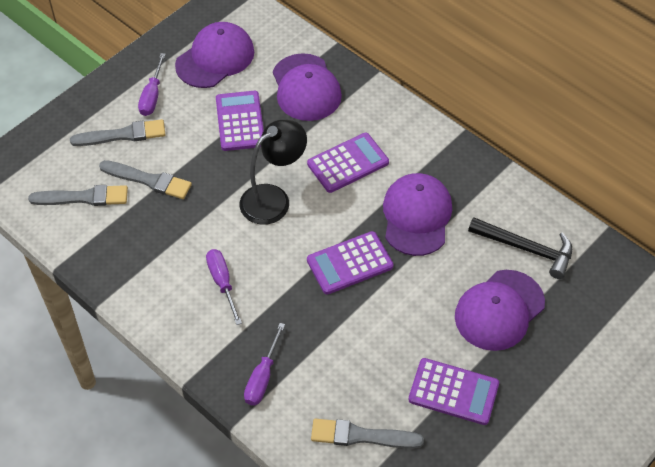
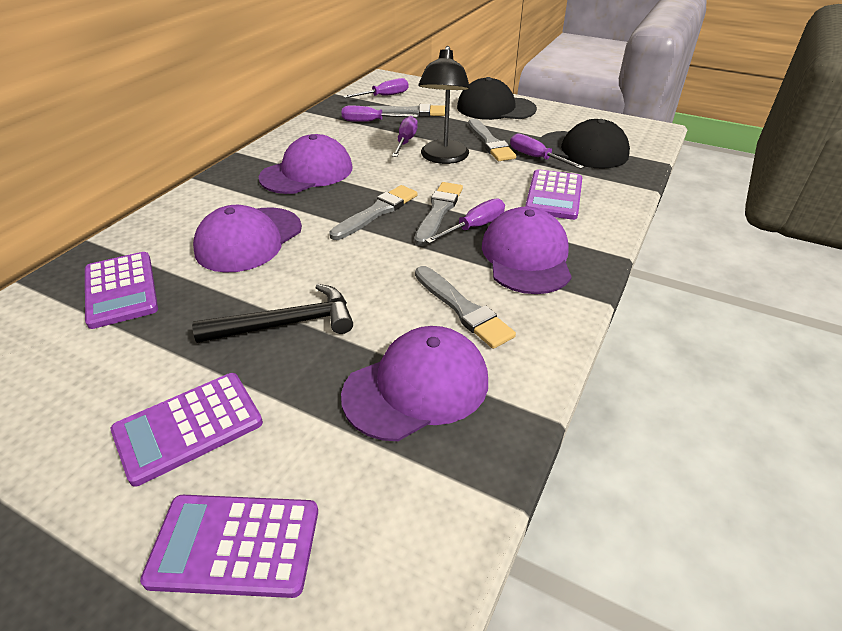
black cap: none = 0 -> [457,77,537,120] [539,119,630,169] = 2
grey brush: [28,185,128,206] [70,119,166,146] [99,160,192,199] [311,418,424,449] = 4 -> [329,185,418,240] [366,104,445,117] [415,182,463,246] [415,266,516,349] [468,118,516,161] = 5
purple screwdriver: [138,53,166,116] [206,249,242,325] [244,323,285,405] = 3 -> [342,106,418,122] [343,78,409,98] [392,116,418,157] [425,198,505,244] [510,133,584,169] = 5

